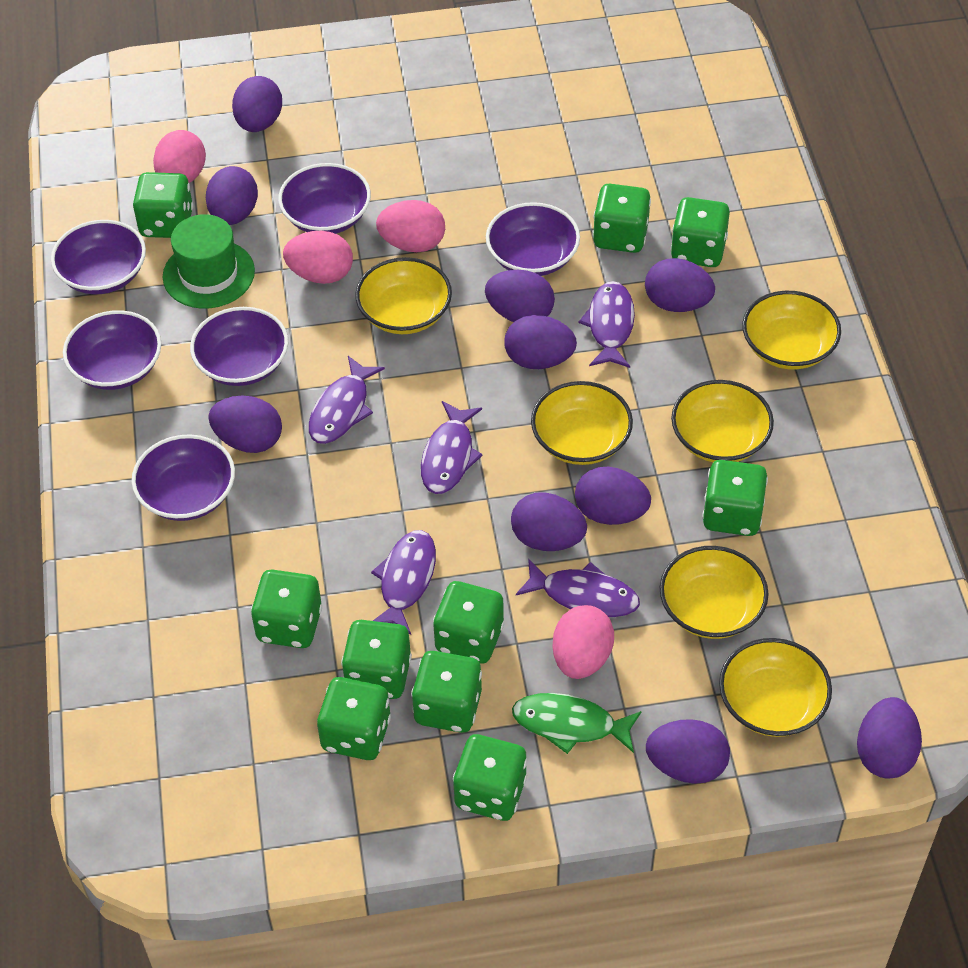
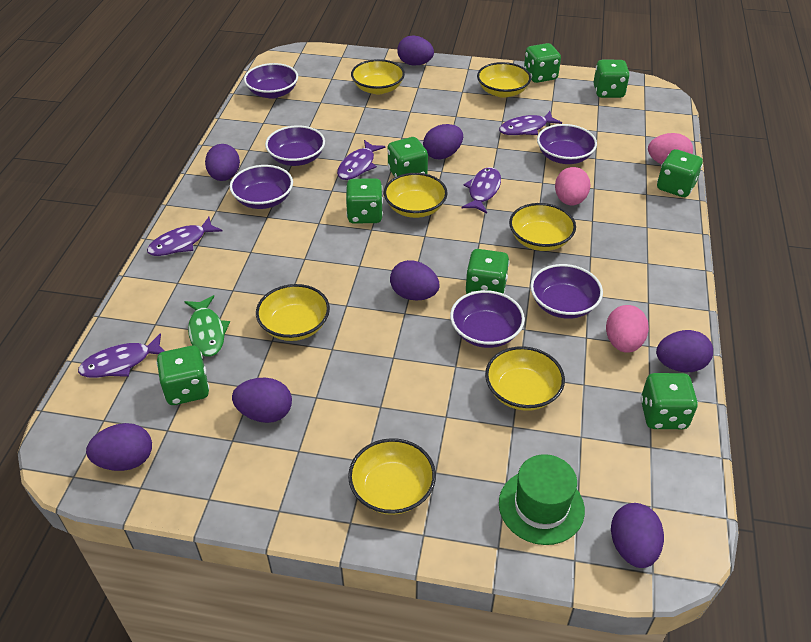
green dice: [133,172,194,238] [251,569,322,648] [317,677,391,760] [341,620,412,699] [411,651,482,733] [433,581,504,664] [453,734,527,821] [593,184,651,253] [671,197,730,267] [702,460,768,536] = 10 -> [156,346,209,405] [346,178,383,224] [388,137,428,177] [466,249,509,294] [524,43,561,83] [594,60,630,98] [640,373,698,429] [657,149,703,197] = 8
pink egg: [153,130,206,183] [283,231,353,284] [376,200,445,252] [553,605,614,679] = 4 -> [555,167,590,205] [606,305,649,353] [648,133,693,164] = 3
purple egg: [206,166,258,225] [208,396,282,453] [232,76,282,132] [485,270,555,322] [504,315,577,369] [511,492,587,551] [575,467,651,525] [645,258,715,312] [646,719,730,784] [857,697,922,778] = 10 -> [86,423,152,471] [205,144,240,181] [232,378,292,423] [390,260,440,300] [397,36,434,66] [423,124,463,159] [611,503,664,568] [656,330,713,373] = 8
yellow bowl: [355,257,452,334] [531,381,633,465] [660,546,769,639] [671,380,774,462] [719,638,832,737] [742,291,841,370] = 6 -> [256,284,330,341] [348,438,436,515] [351,59,405,95] [384,173,448,218] [477,62,531,98] [485,346,565,411] [509,203,576,251] = 7

